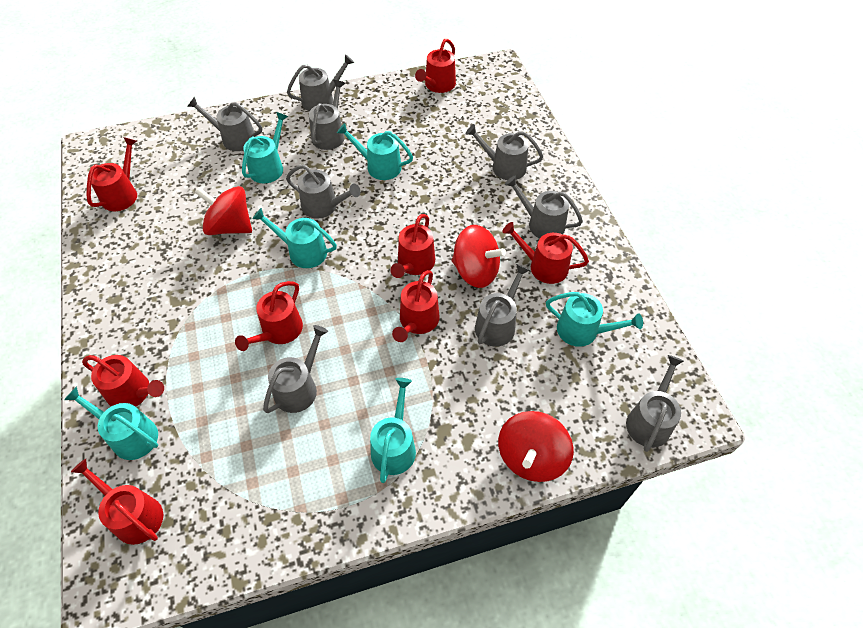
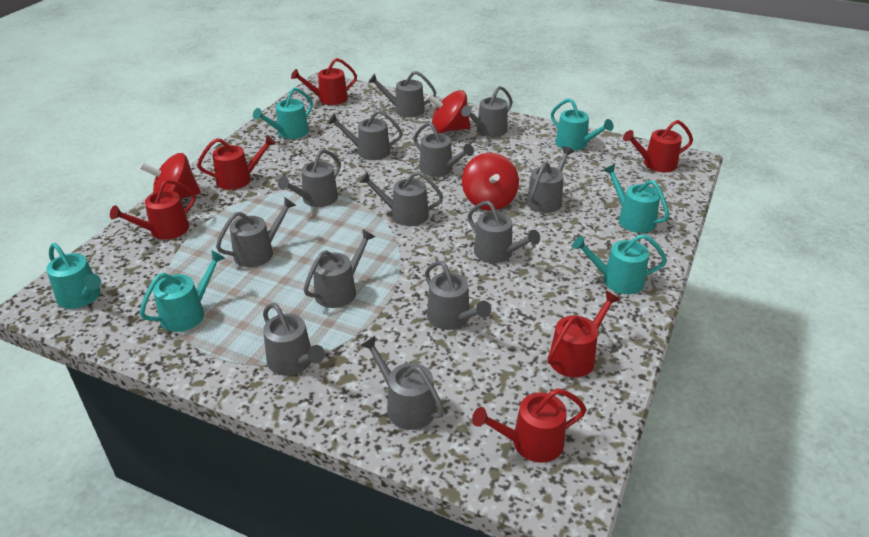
grey watering can: [187,97,262,151] [263,325,328,413] [286,164,361,219] [287,54,354,111] [309,80,345,150] [466,124,543,180] [475,264,529,347] [505,176,583,238] [626,355,684,452] = 9 -> [216,197,296,267] [263,303,325,375] [278,149,341,207] [304,229,375,308] [328,110,402,160] [359,171,443,226] [360,336,445,430] [368,71,436,118] [413,122,474,177] [425,261,491,330] [461,86,513,137] [468,201,540,263] [526,146,574,213] = 13
red watering can: [71,458,163,545] [82,355,164,407] [87,137,137,211] [235,281,303,351] [390,214,435,278] [392,270,439,342] [415,39,456,93] [502,222,589,284] = 8 -> [110,179,196,240] [197,135,276,190] [291,58,357,105] [472,388,587,463] [548,291,620,377] [623,120,693,172] = 6

